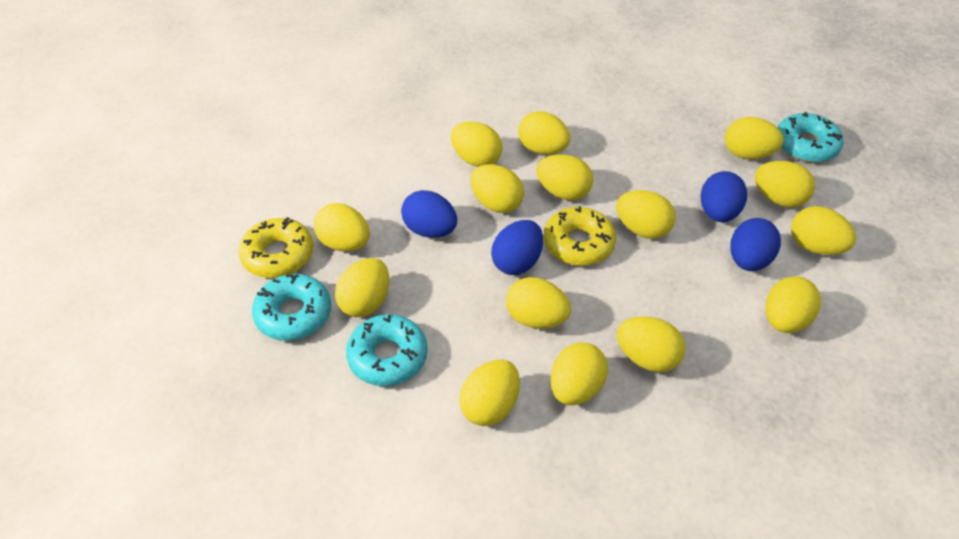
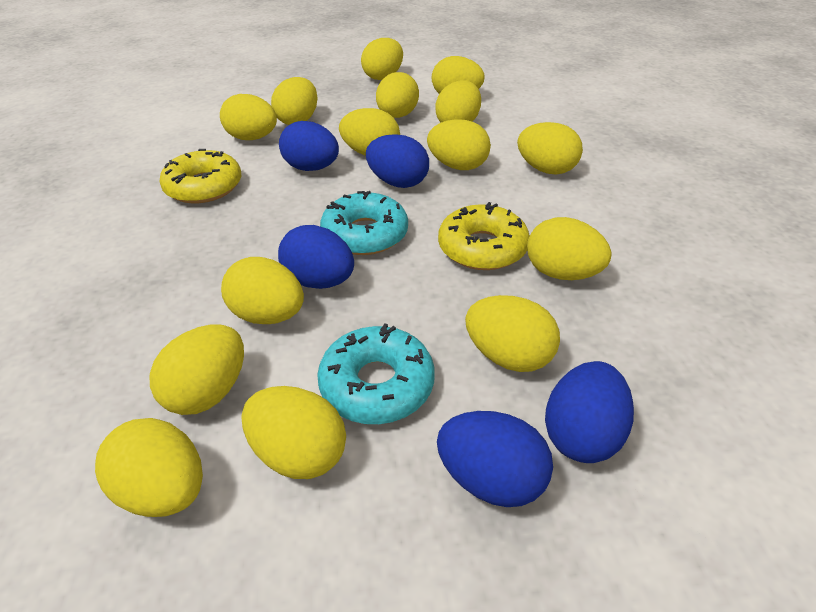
blue egg: [401,190,457,238] [491,220,543,275] [701,171,747,222] [730,218,781,271] = 4 -> [278,225,354,289] [279,121,339,171] [366,134,429,188] [437,411,553,507] [545,361,634,463] = 5
turquoise donut: [252,274,331,341] [346,314,428,386] [778,112,843,163] = 3 -> [317,323,435,424] [320,191,408,255] = 2

